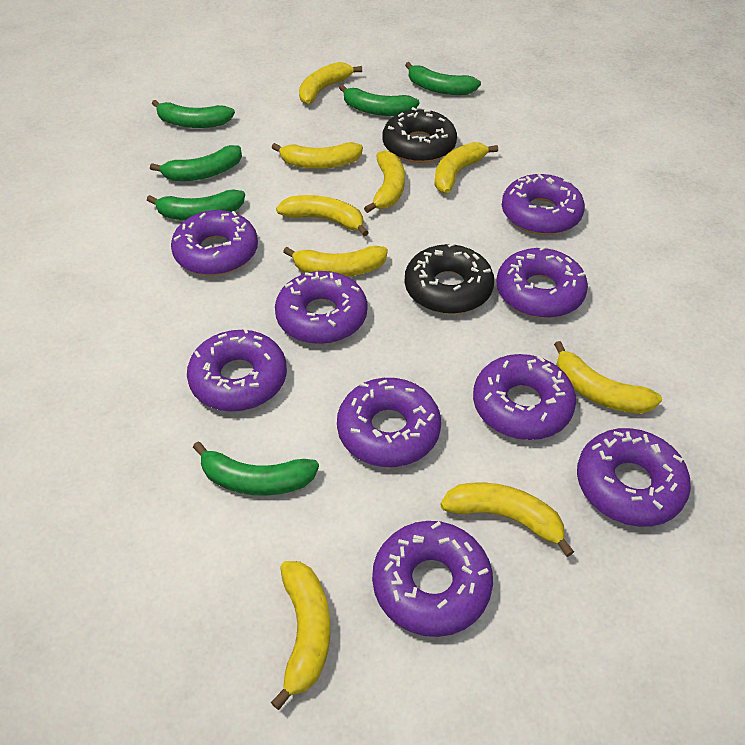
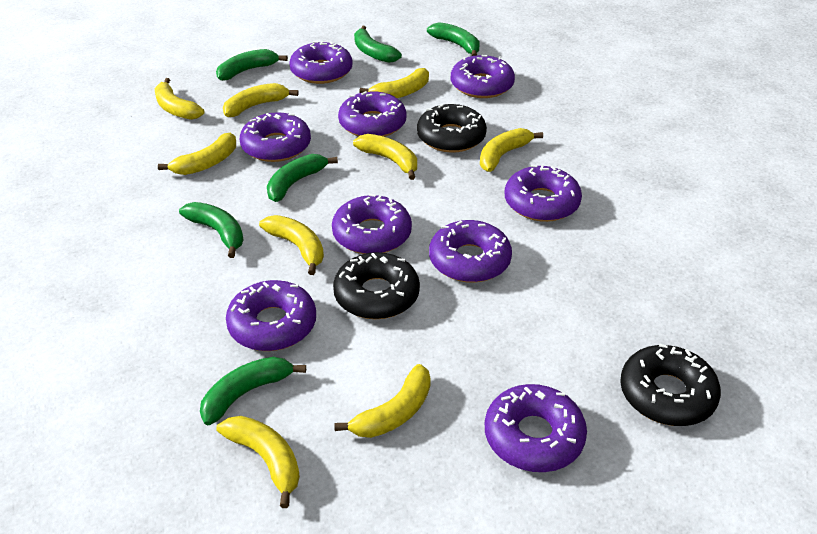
black donut: [382,107,457,163] [405,242,494,314] = 2 -> [333,252,420,319] [417,104,487,153] [620,343,721,426] = 3

